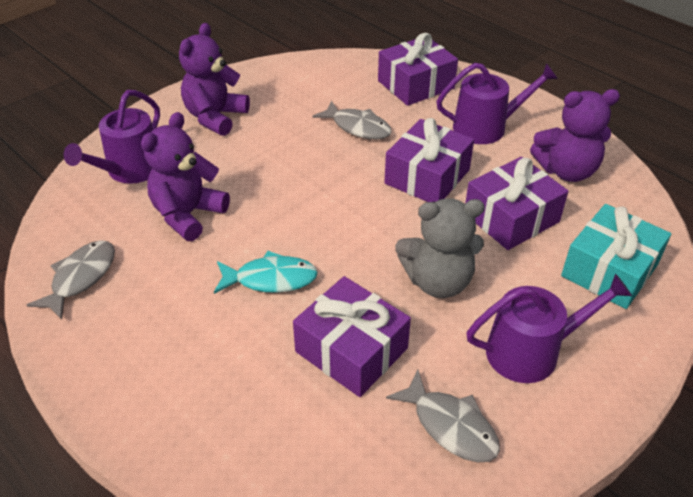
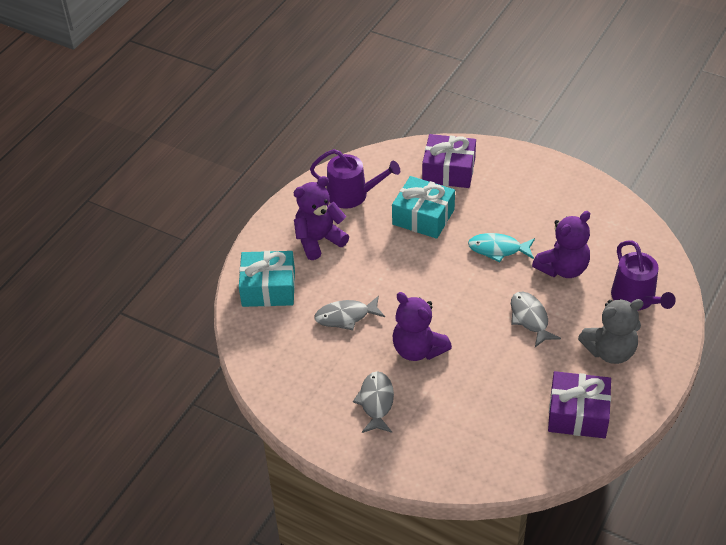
purple gift: [293,276,411,397] [378,33,458,106] [384,118,474,202] [465,157,569,250] = 4 -> [422,134,476,188] [548,371,611,438] = 2
purple watering can: [64,90,160,184] [436,63,558,144] [467,274,632,383] = 3 -> [310,149,400,209] [611,241,676,310] = 2
turquoise gift: [561,204,671,309] = 1 -> [239,251,295,307] [392,176,455,239] = 2

